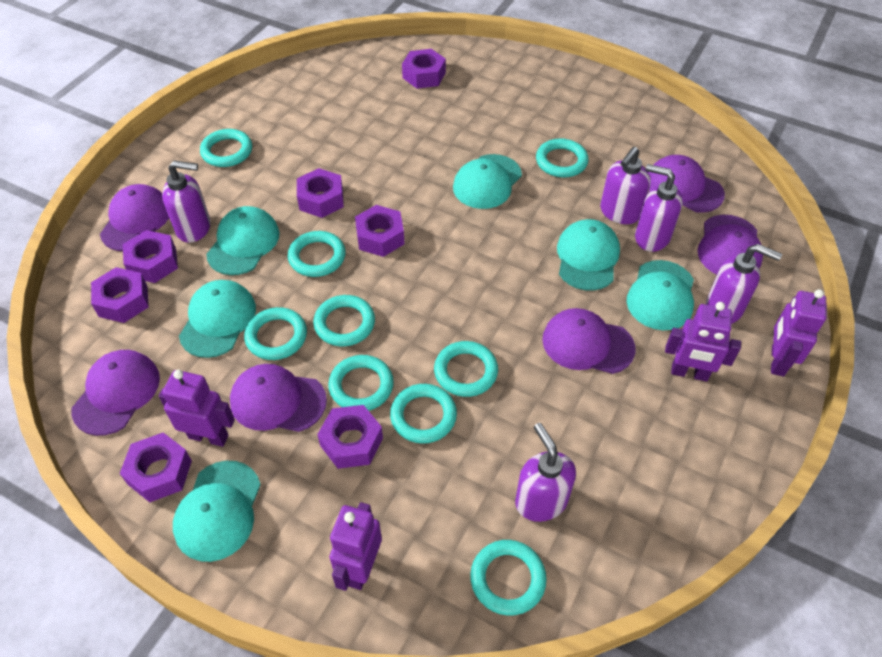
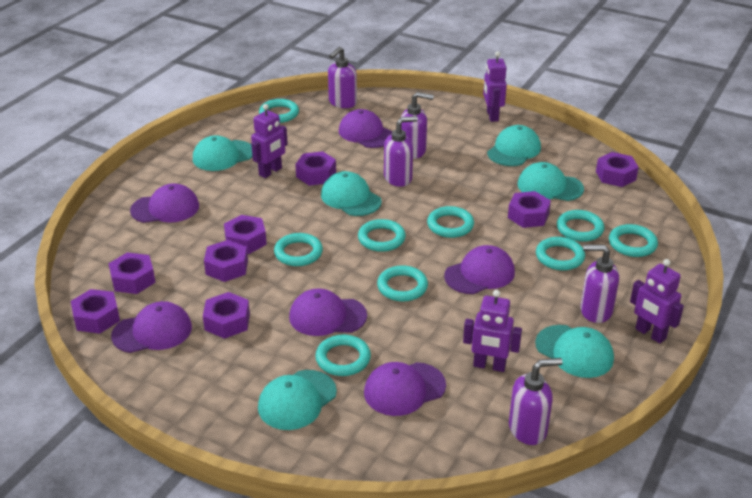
purple nut: [91,267,149,323] [120,433,192,502] [123,230,178,283] [297,168,344,218] [317,405,383,469] [355,205,404,257] [402,49,446,89] = 7 -> [71,289,120,334] [108,252,156,294] [203,292,250,339] [204,240,248,282] [224,215,267,254] [295,151,336,186] [508,191,551,228] [596,152,639,187] = 8

